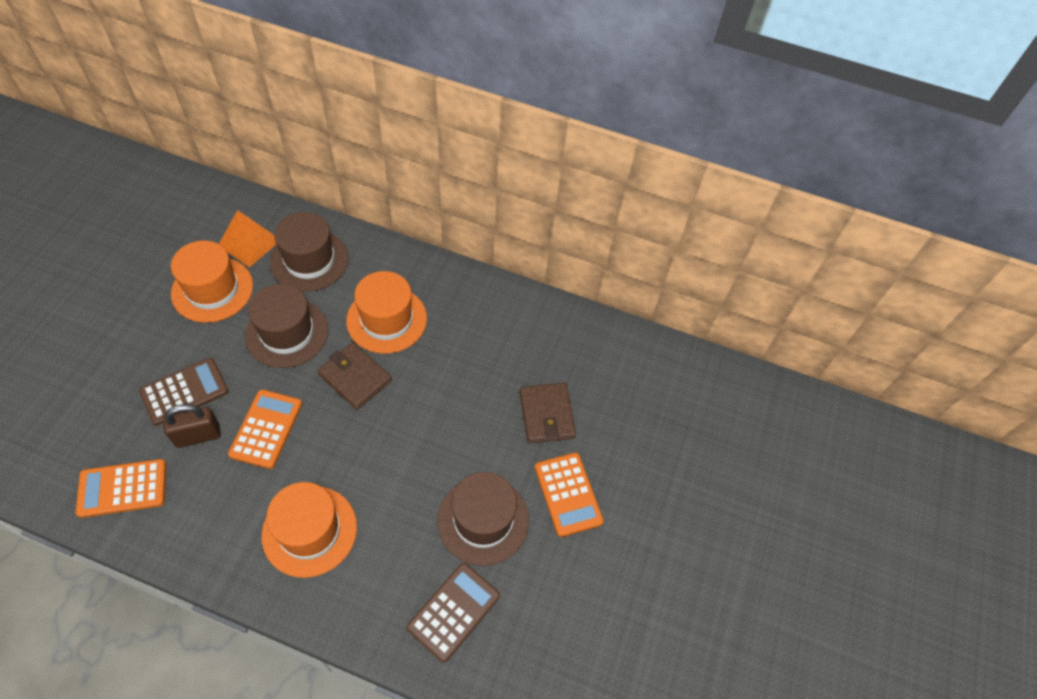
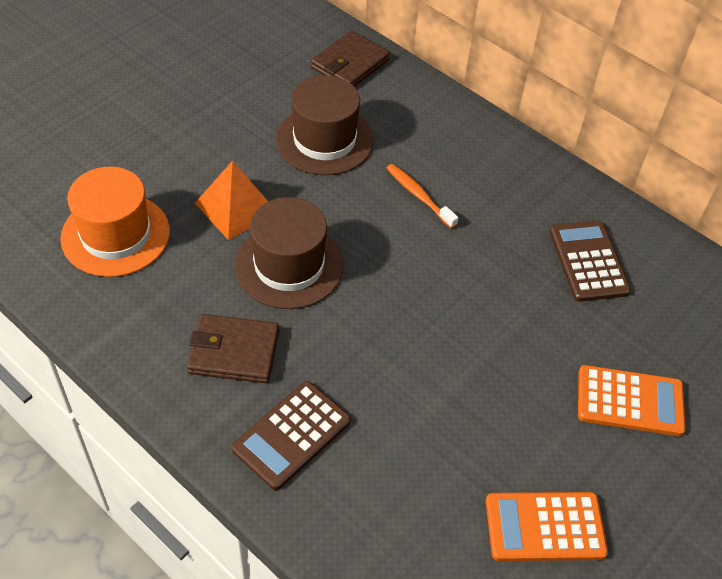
brown hat: [245,284,329,368] [270,212,349,292] [437,472,529,566] = 3 -> [234,197,343,309] [276,75,374,175] = 2
brown padlock: [163,404,221,448] = 1 -> none = 0
orange calculator: [76,459,166,518] [228,389,302,469] [535,452,604,537] = 3 -> [486,492,608,561] [578,365,686,436] = 2
orange hat: [171,241,253,323] [262,482,357,578] [346,271,427,354] = 3 -> [60,167,170,277] = 1
orange toothbrush: none = 0 -> [386,164,458,229] = 1

